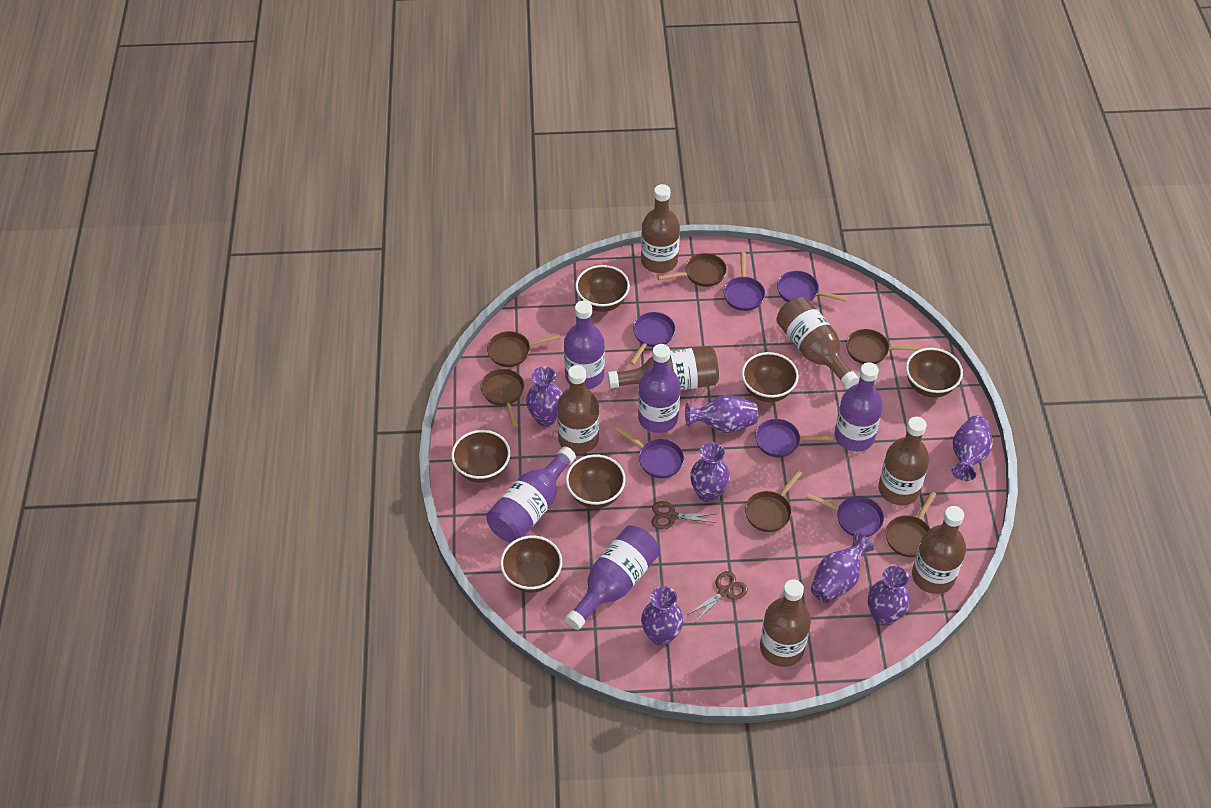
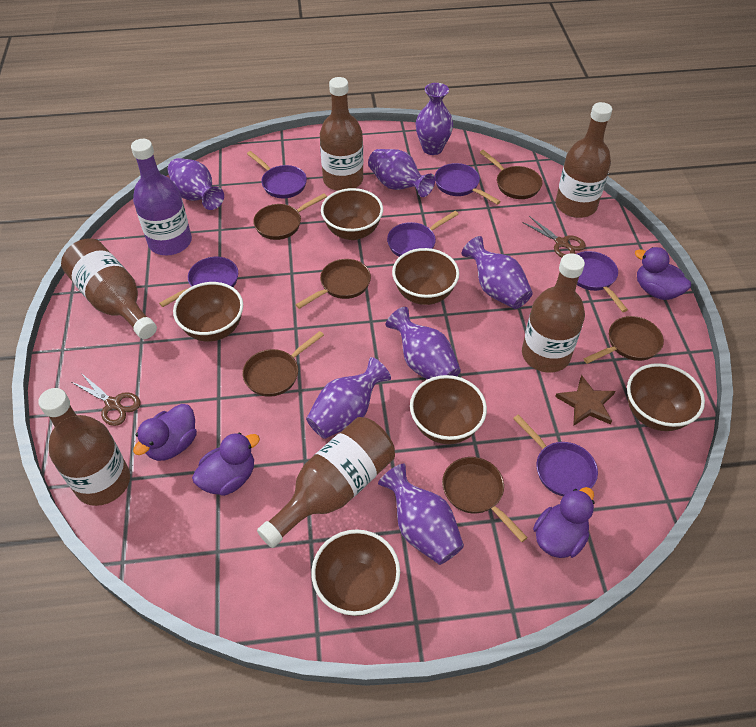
brown bottle: [557,365,599,454] [608,346,719,391] [641,184,680,273] [760,579,811,667] [776,297,859,389] [878,417,929,505] [912,506,966,594] = 7 -> [38,388,130,506] [61,238,157,339] [257,417,395,548] [320,77,363,191] [522,253,585,373] [556,102,612,218] = 6
brown star: none = 0 -> [555,375,615,426] = 1
purple bottle: [486,446,576,543] [564,301,605,389] [565,526,660,630] [638,344,680,433] [835,362,883,451] = 5 -> [131,139,192,255] = 1
purple duck: none = 0 -> [133,404,197,461] [192,432,260,496] [533,487,595,558] [635,247,691,300] = 4

